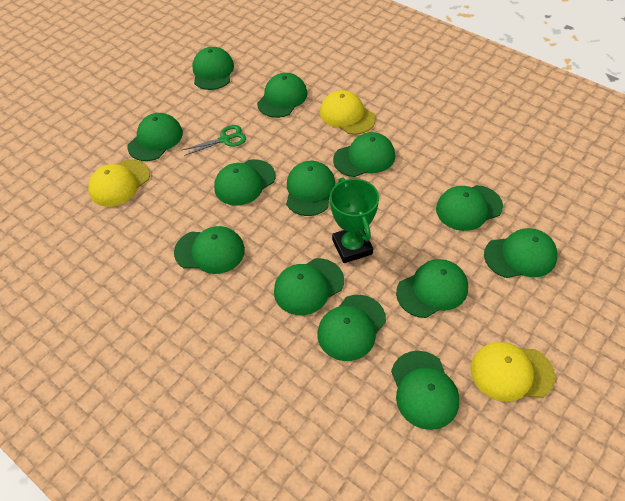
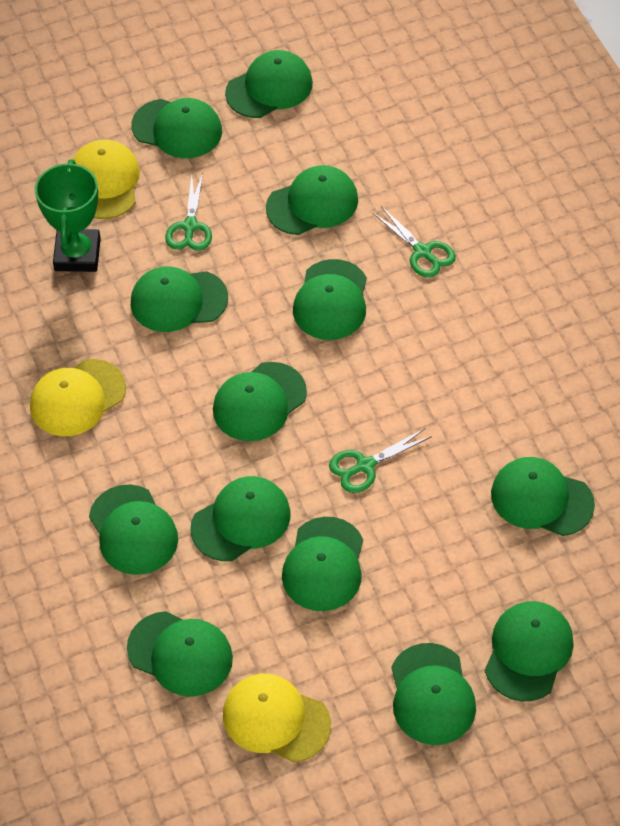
green scissors: [183,125,246,156] = 1 -> [165,173,212,251] [329,429,432,493] [373,206,456,278] = 3

